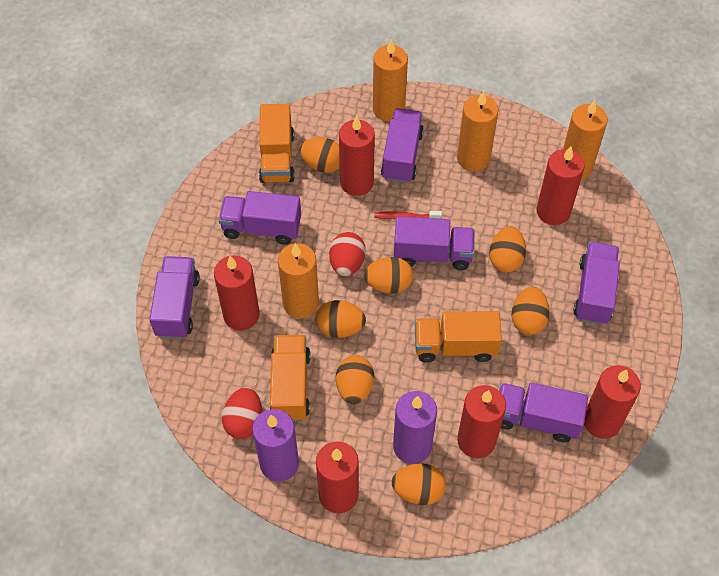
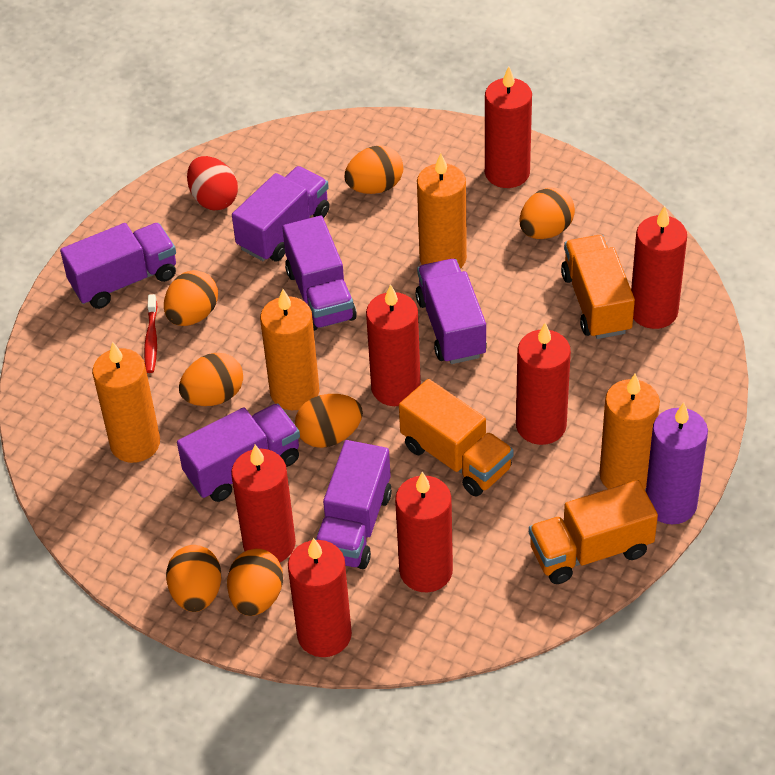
purple candle: [252,409,299,482] [393,391,437,464] = 2 -> [646,402,708,525] = 1
red candle: [214,255,259,330] [316,441,359,513] [339,116,375,196] [457,385,506,458] [536,147,585,225] [584,365,641,439] = 6 -> [231,445,296,562] [288,538,352,657] [366,284,421,406] [395,472,453,592] [485,67,532,188] [516,323,571,445] [631,206,687,329] = 7
red egg: [222,387,262,439] [329,232,366,276] = 2 -> [187,156,238,210] = 1

